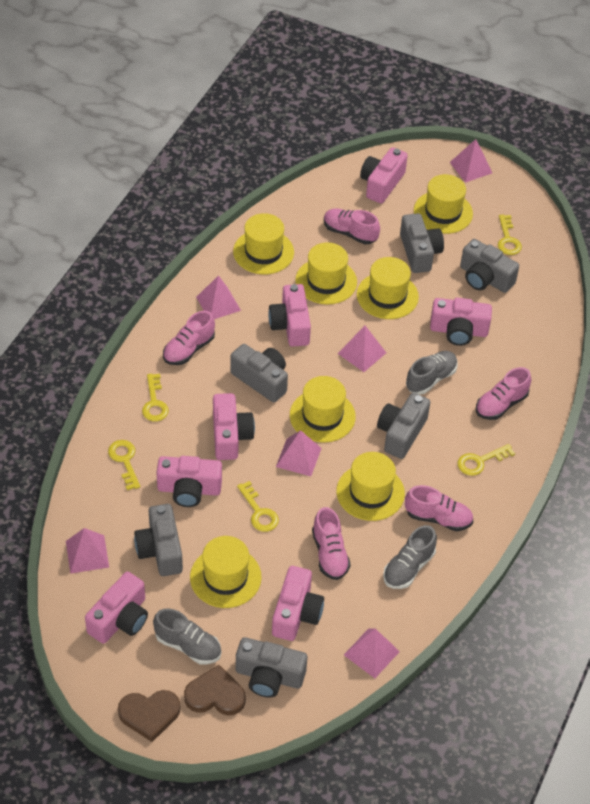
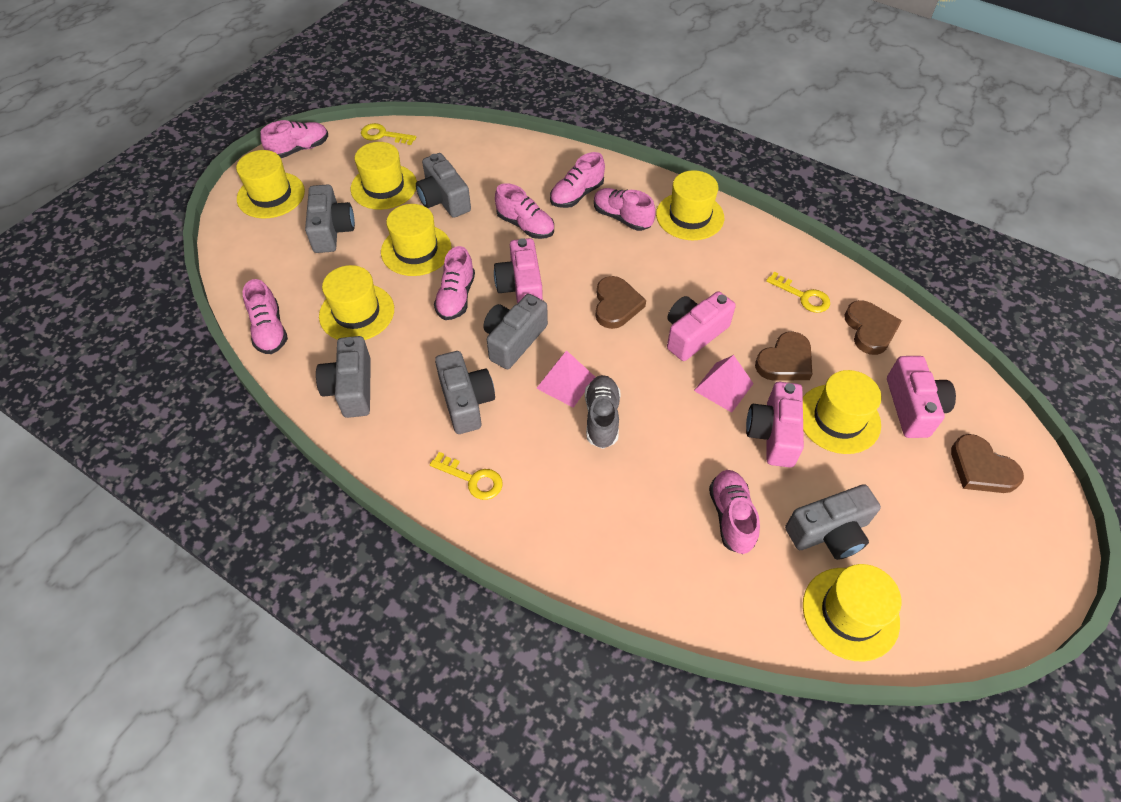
brown heart: [118,690,180,742] [184,665,246,716] = 2 -> [596,276,646,329] [755,331,812,381] [844,300,902,355] [951,434,1024,493] = 4
grey shoe: [153,609,221,664] [383,525,437,589] [406,351,458,395] = 3 -> [585,375,620,449] = 1
pink camera: [85,572,148,644] [156,456,222,507] [213,393,255,460] [268,284,311,347] [272,566,324,641] [360,147,408,203] [430,298,492,346] = 7 -> [494,238,543,304] [667,291,736,361] [746,382,804,468] [887,356,956,438] = 4
pink pyramid: [66,528,109,574] [196,275,241,319] [276,430,322,476] [337,326,386,372] [344,628,400,678] [450,139,492,183] = 6 -> [536,350,596,408] [694,355,754,413] = 2
pink shoe: [163,311,215,365] [312,507,351,580] [324,208,380,244] [405,485,473,531] [476,367,531,420] = 5 -> [243,279,288,354] [261,120,328,158] [434,246,475,320] [495,183,554,239] [550,152,605,208] [594,188,656,231] [709,470,760,554] = 7
yellow key: [108,440,140,490] [142,374,169,421] [237,481,279,532] [457,444,515,476] [498,215,522,255] = 5 -> [361,123,416,145] [430,452,503,500] [766,272,830,313] = 3

